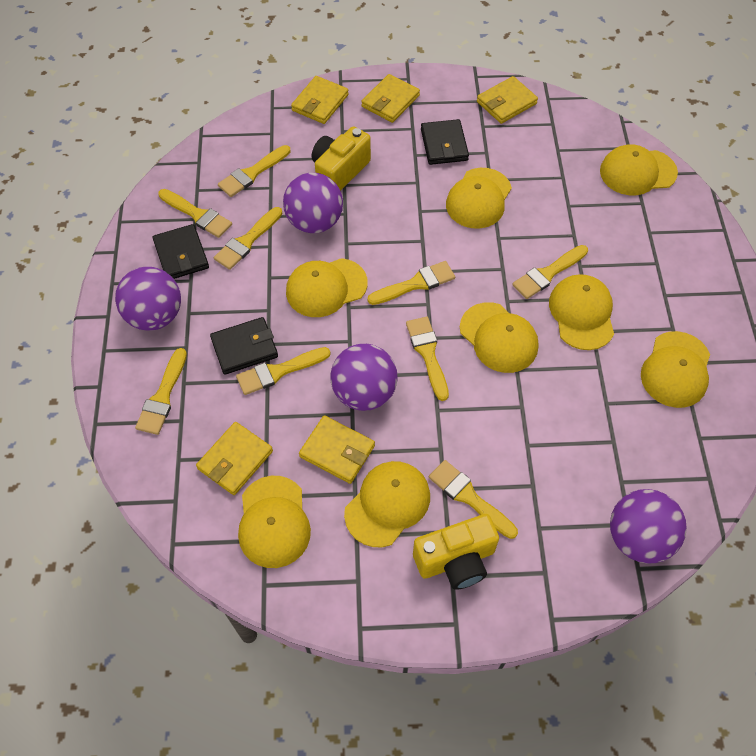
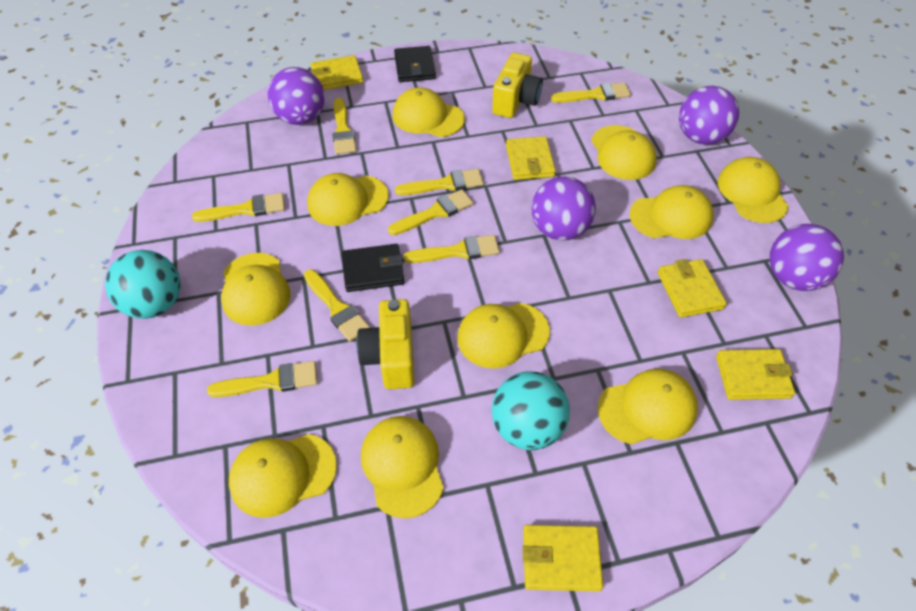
black wallet: [153,224,209,279] [210,317,278,375] [421,119,469,165] = 3 -> [342,244,404,292] [394,46,436,82] = 2
turquoise ball: none = 0 -> [105,250,180,319] [492,371,570,450] = 2
yellow brush: [135,348,187,435] [158,189,232,238] [214,207,283,270] [218,145,290,197] [236,347,331,395] [367,261,455,305] [406,317,449,401] [429,460,518,539] [512,245,588,299] = 9 -> [192,193,285,222] [207,361,318,397] [304,270,370,342] [332,98,356,154] [388,189,473,235] [395,169,484,195] [404,235,500,263] [551,82,631,103] = 8
yellow cap: [238,476,311,568] [286,258,368,317] [344,461,430,547] [446,168,512,229] [460,302,539,373] [549,274,614,350] [600,144,678,195] [641,331,710,408] = 8 -> [221,253,290,326] [229,434,337,518] [307,173,389,226] [361,416,444,519] [393,88,465,137] [457,303,550,369] [591,125,657,180] [598,369,698,444] [629,185,714,239] [718,157,789,223] = 10

